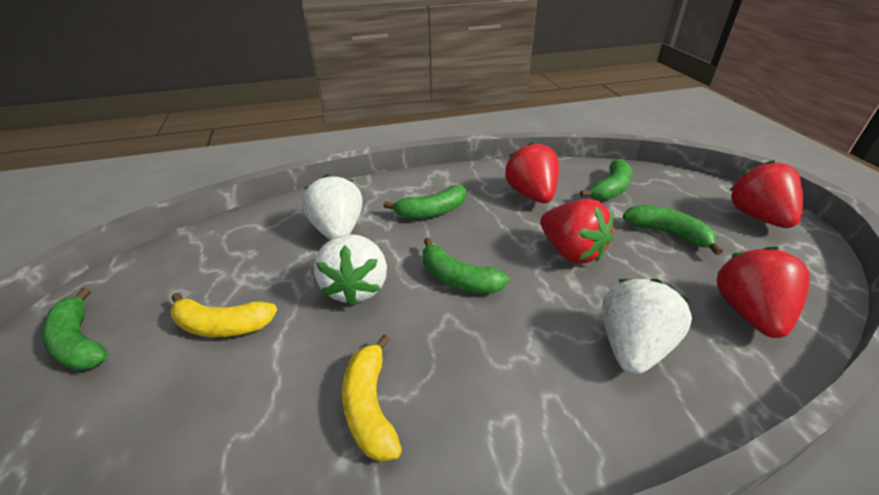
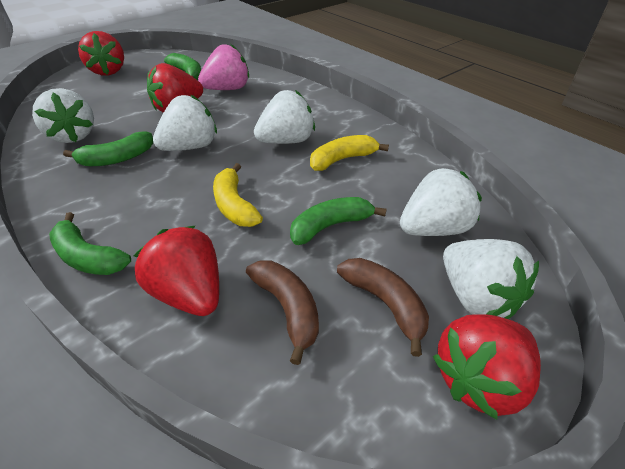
brown banana: none = 0 -> [246,260,319,365] [337,258,429,357] = 2
green banana: [41,288,108,371] [384,185,466,219] [423,238,509,294] [580,159,632,201] [623,205,723,255] = 5 -> [49,212,131,275] [63,131,153,166] [164,53,201,80] [290,197,386,245] = 4
pink strawberry: none = 0 -> [198,44,249,90] = 1
white strawberry: [302,174,363,240] [314,234,387,306] [603,279,692,374] = 3 -> [32,88,94,143] [153,94,217,151] [254,90,315,144] [400,168,482,236] [443,239,539,319] = 5

